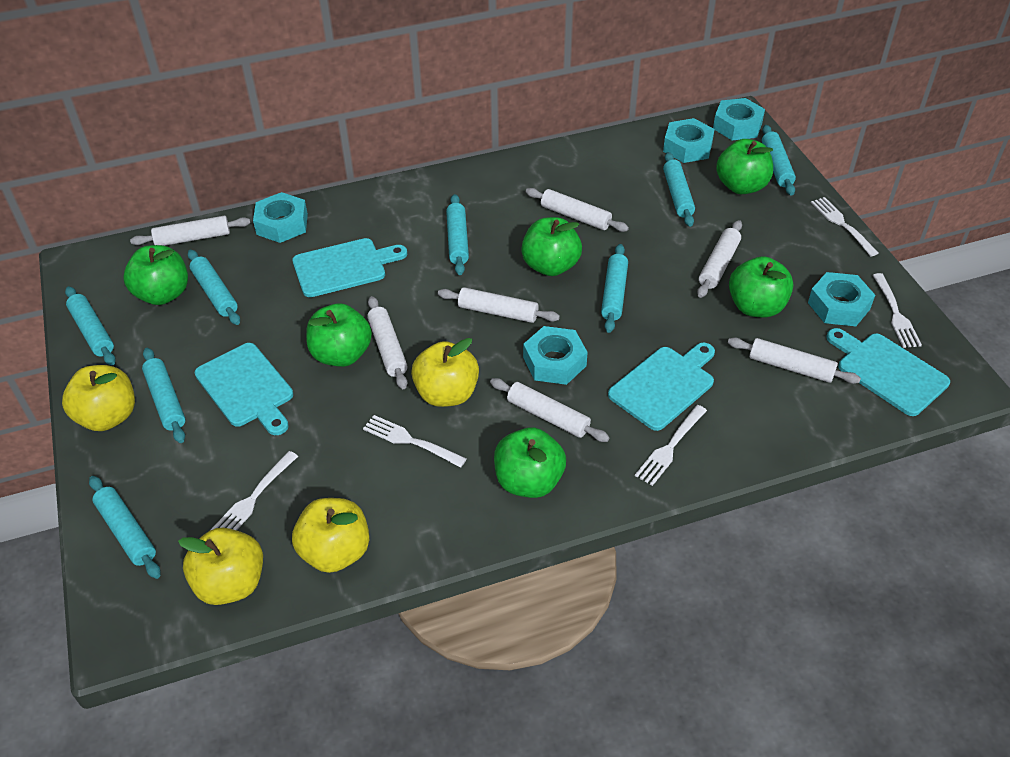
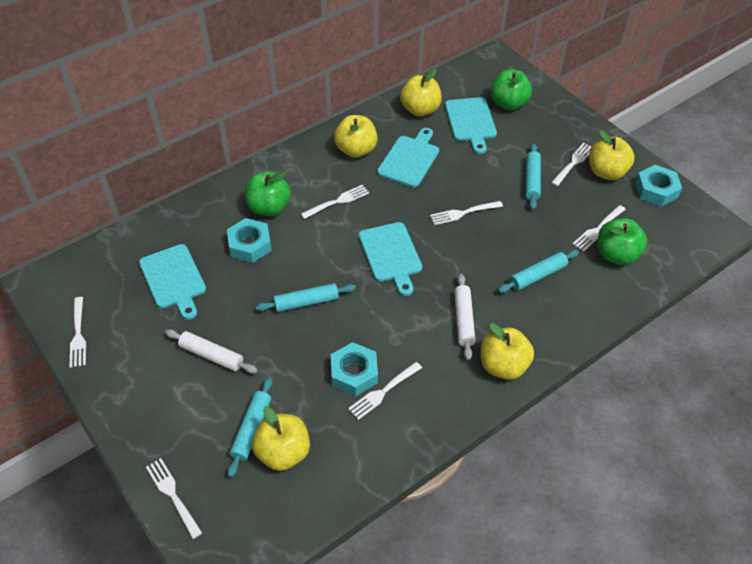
green apple: [124,245,188,305] [306,303,372,367] [494,427,566,498] [521,217,582,276] [716,139,773,194] [729,256,793,318] = 6 -> [245,171,291,216] [490,69,532,110] [598,218,647,265] = 3
turquoise nut: [253,192,308,243] [523,326,588,385] [663,118,715,163] [713,98,765,141] [808,272,875,326] = 5 -> [227,218,272,263] [331,342,378,396] [635,165,682,206] = 3
turquoise rolling pin: [65,286,116,365] [89,476,161,579] [142,348,185,443] [188,250,240,325] [446,194,469,275] [601,244,628,333] [663,152,695,227] [762,125,796,196] = 8 -> [227,377,273,477] [256,283,356,312] [498,250,579,293] [525,144,541,210] = 4
white fork: [211,451,298,530] [363,415,467,468] [635,405,707,486] [811,197,878,256] [873,273,922,348] = 5 -> [70,297,86,368] [146,458,202,539] [301,185,369,219] [348,362,422,420] [430,201,503,225] [551,143,591,186] [573,205,626,252] = 7
white rolling pin: [130,216,250,246] [367,296,408,389] [438,287,560,323] [490,378,610,442] [526,188,629,232] [697,220,742,298] [728,338,861,384] = 7 -> [165,329,257,374] [454,274,475,360] = 2
yellow apple: [62,365,135,431] [178,528,263,605] [292,498,369,573] [411,338,479,407] = 4 -> [252,406,310,471] [334,115,377,158] [400,69,442,117] [481,323,534,380] [589,130,635,180] = 5

